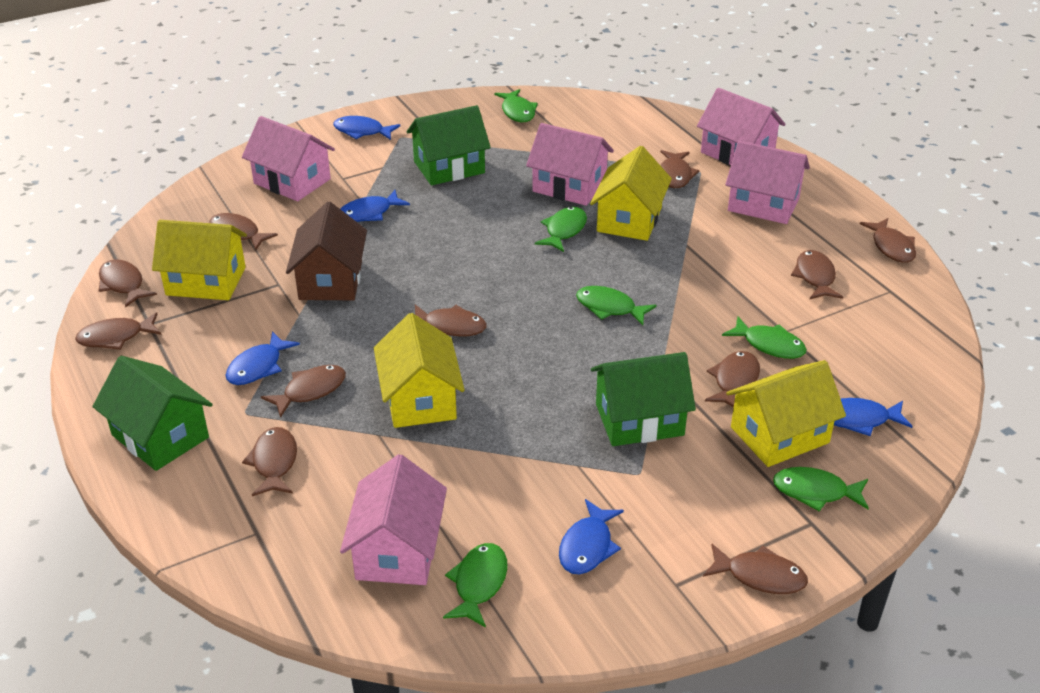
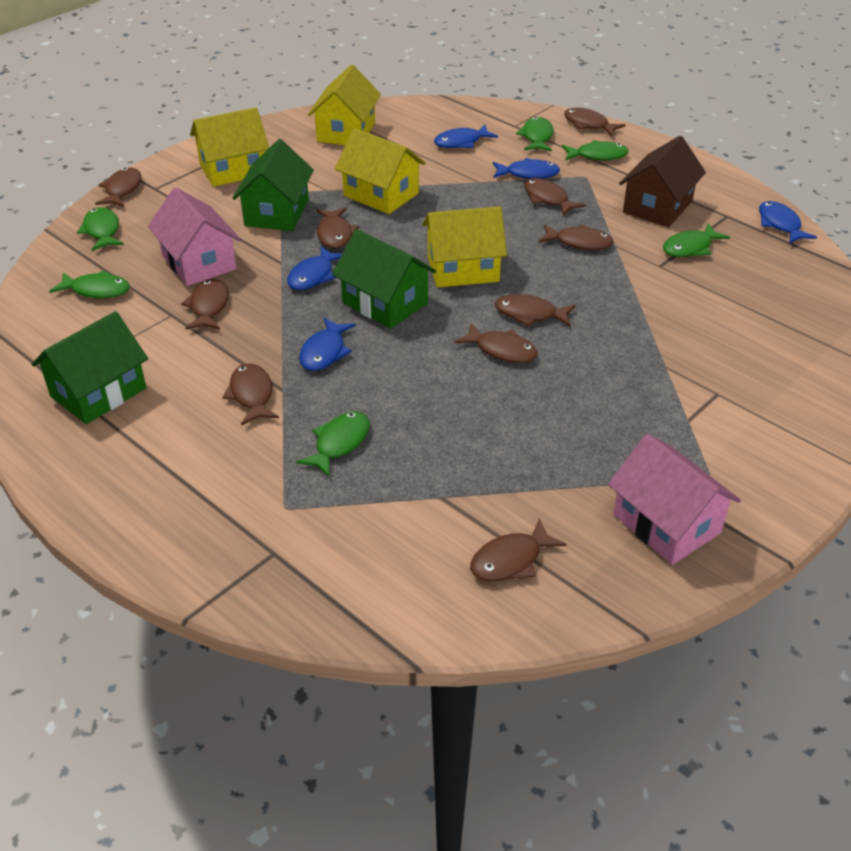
brown fish: [75,312,162,350] [98,260,157,307] [209,213,278,250] [242,427,297,496] [261,365,346,418] [415,304,487,337] [660,150,699,188] [703,544,808,594] [705,351,760,408] [791,250,843,299] [860,218,916,263] = 11 -> [95,168,142,207] [181,279,229,330] [222,364,279,425] [317,207,359,249] [455,323,538,363] [470,518,566,581] [495,294,575,327] [524,178,585,216] [538,224,614,250] [564,108,626,136] = 10
pink house: [242,116,335,201] [340,454,447,585] [526,123,614,206] [697,88,785,165] [725,141,810,224] = 5 -> [148,187,241,286] [608,434,741,565] = 2

